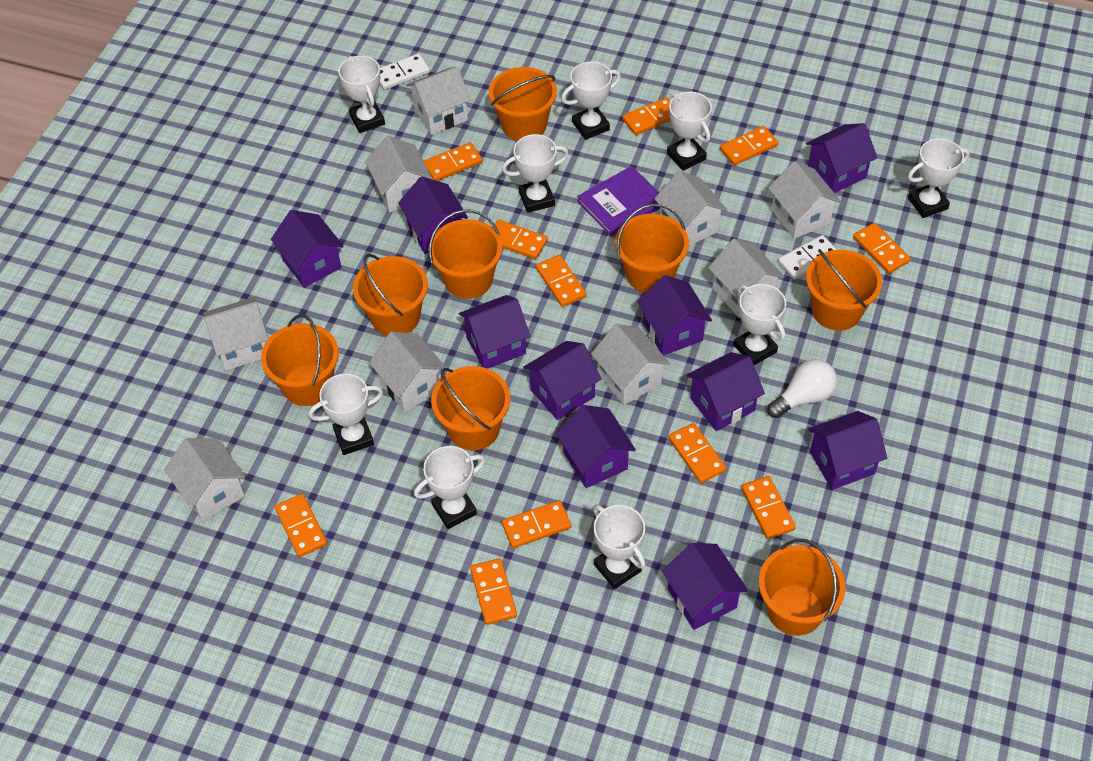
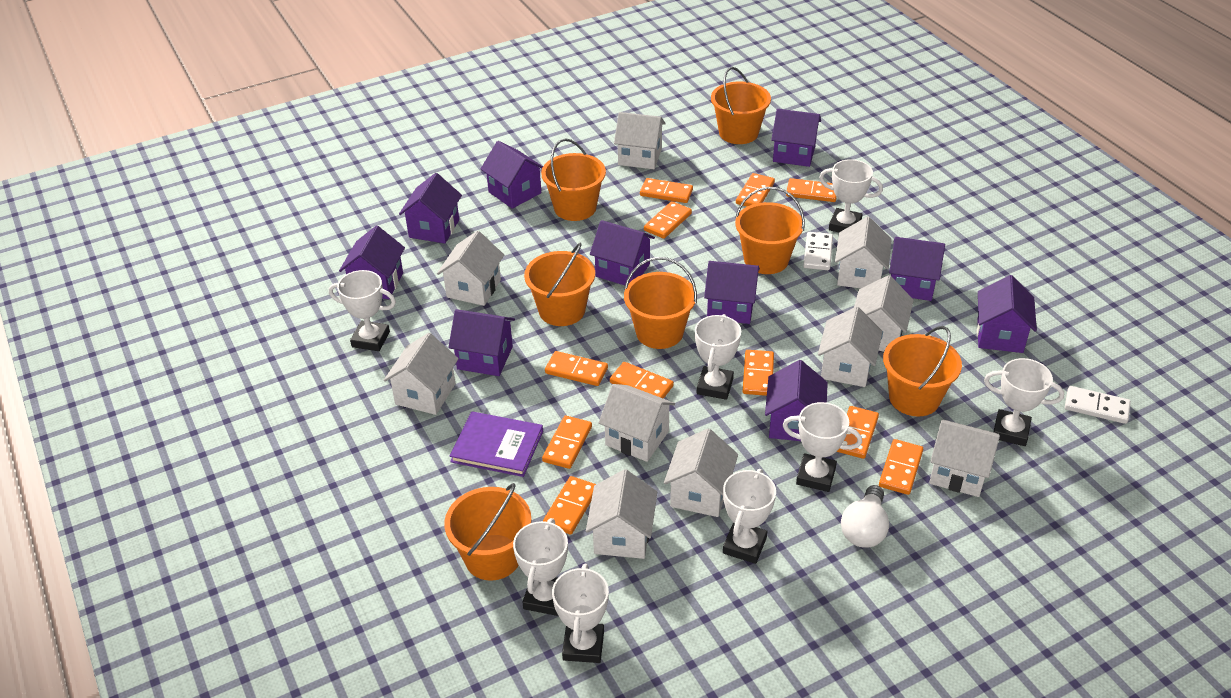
orange bucket: [261,314,339,406] [353,254,428,336] [429,209,502,299] [431,366,510,451] [489,67,557,141] [615,204,689,293] [759,539,846,636] [806,249,882,331] = 8 -> [444,483,532,581] [524,243,595,326] [541,138,606,221] [624,257,697,349] [711,67,771,144] [735,187,805,274] [883,326,962,417] = 7
white house: [164,438,245,521] [203,297,268,370] [365,136,432,212] [369,332,447,412] [406,66,471,135] [591,324,670,405] [654,171,727,246] [708,239,785,318] [768,161,841,239] = 9 -> [383,333,459,415] [437,231,504,306] [586,469,657,559] [599,384,675,462] [614,112,666,169] [664,429,738,517] [818,306,883,387] [835,217,892,288] [854,275,914,352] [929,419,1000,497] = 10
white trophy: [309,374,383,455] [338,55,385,133] [414,446,485,529] [502,134,569,213] [561,61,621,140] [593,505,645,589] [667,92,712,171] [734,284,786,365] [908,138,970,218] = 9 -> [329,270,396,351] [513,518,568,616] [552,564,609,663] [695,314,741,400] [723,469,776,564] [783,402,862,492] [819,159,883,232] [984,358,1064,446] = 8

